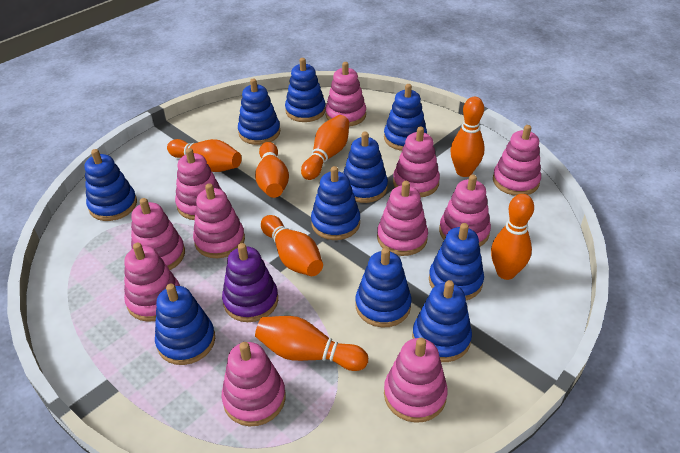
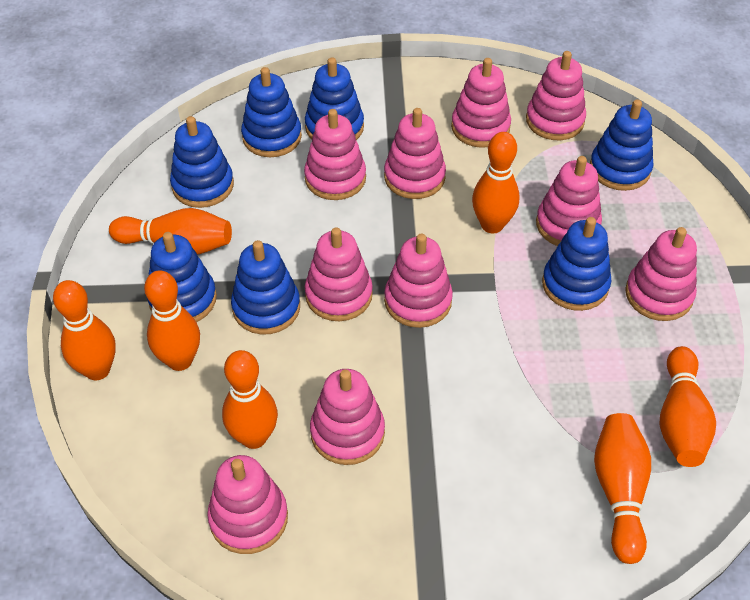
blue stacking toy: [85,149,137,221] [155,284,215,365] [238,78,280,145] [285,58,326,122] [311,166,360,240] [343,132,388,203] [355,248,412,327] [384,84,427,151] [412,280,472,362] [429,223,484,300] = 10 -> [147,232,217,322] [170,116,234,208] [231,240,300,335] [241,67,302,157] [305,57,364,140] [542,217,611,311] [590,99,653,191] = 7
pink stacking toy: [124,243,180,322] [131,198,185,270] [175,148,222,220] [193,183,245,258] [221,342,286,426] [325,62,366,126] [377,181,428,256] [384,338,448,423] [393,127,440,197] [439,174,491,247] [493,125,541,196] = 11 -> [207,455,288,554] [304,109,366,200] [305,227,373,321] [310,369,385,465] [384,108,446,199] [384,234,453,328] [451,58,511,148] [526,51,586,140] [536,156,602,246] [625,227,697,321] = 10
purple stacking toy: [222,243,278,322] = 1 -> none = 0

